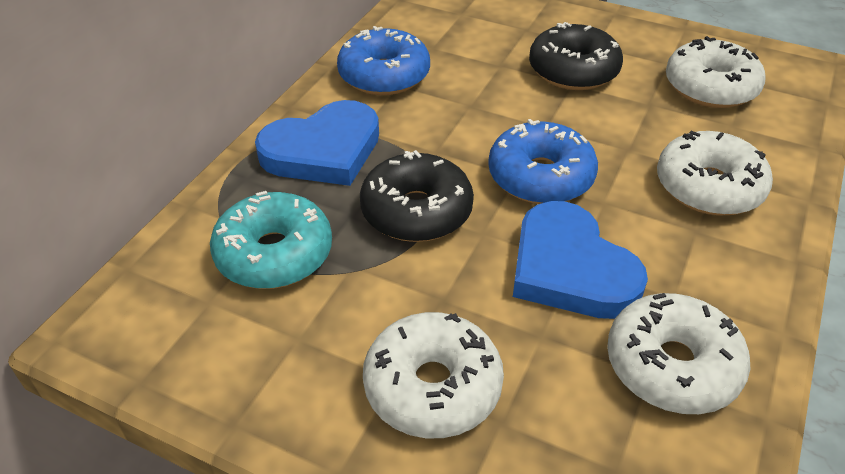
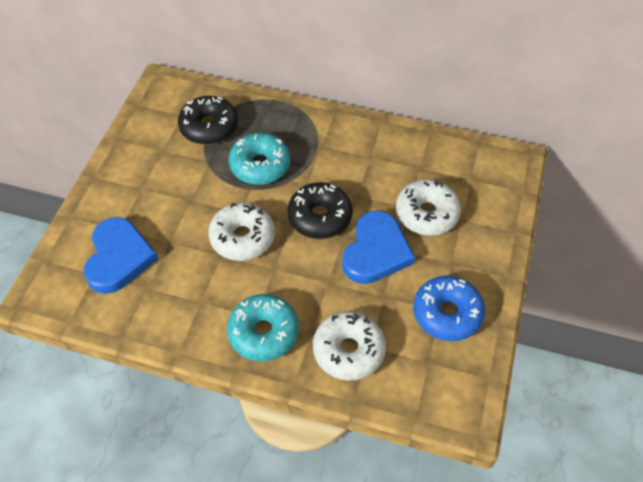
blue donut: [337,26,430,95] [488,119,598,204] = 2 -> [413,276,485,341] = 1
turquoise donut: [210,191,332,289] = 1 -> [227,294,299,362] [229,133,291,185] = 2
white donut: [363,312,504,438] [607,293,750,414] [657,131,773,216] [666,36,766,108] = 4 -> [208,202,275,261] [313,311,386,381] [396,179,461,236] = 3

